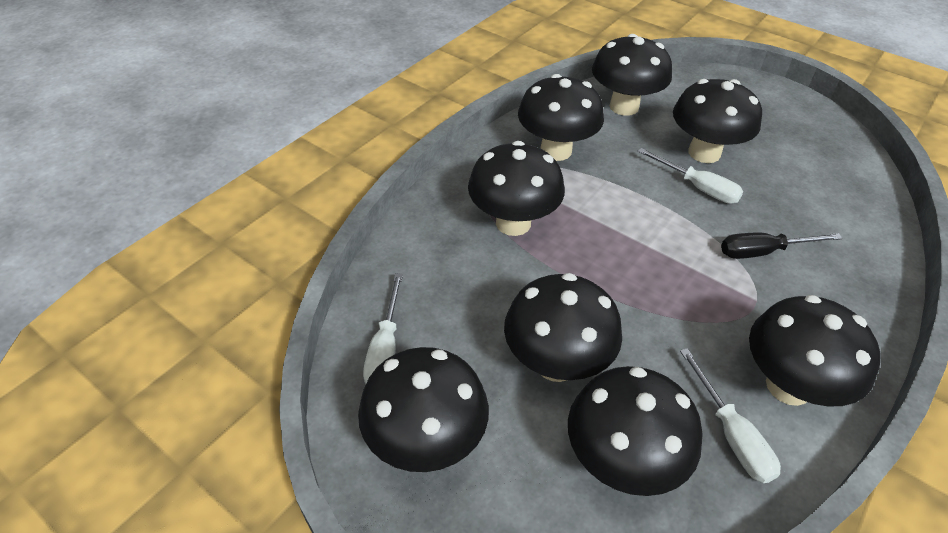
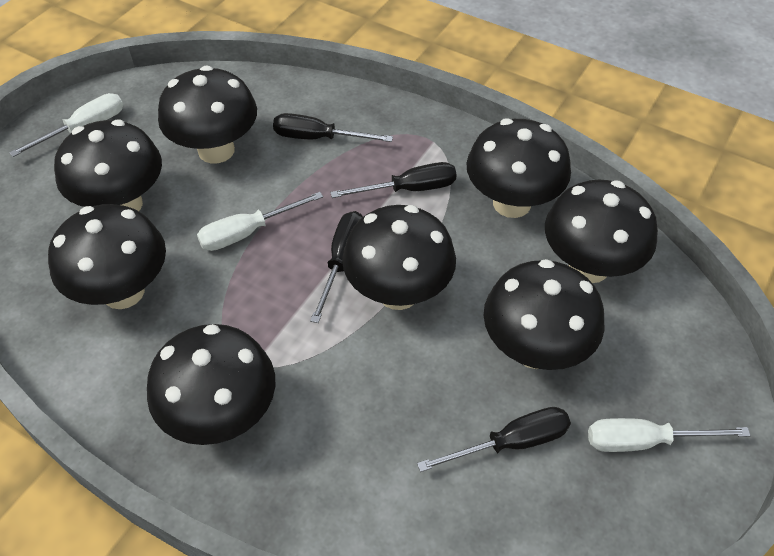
black screwdriver: [721,233,843,259] = 1 -> [273,113,393,142] [310,211,363,323] [330,162,457,198] [417,407,571,472] = 4

